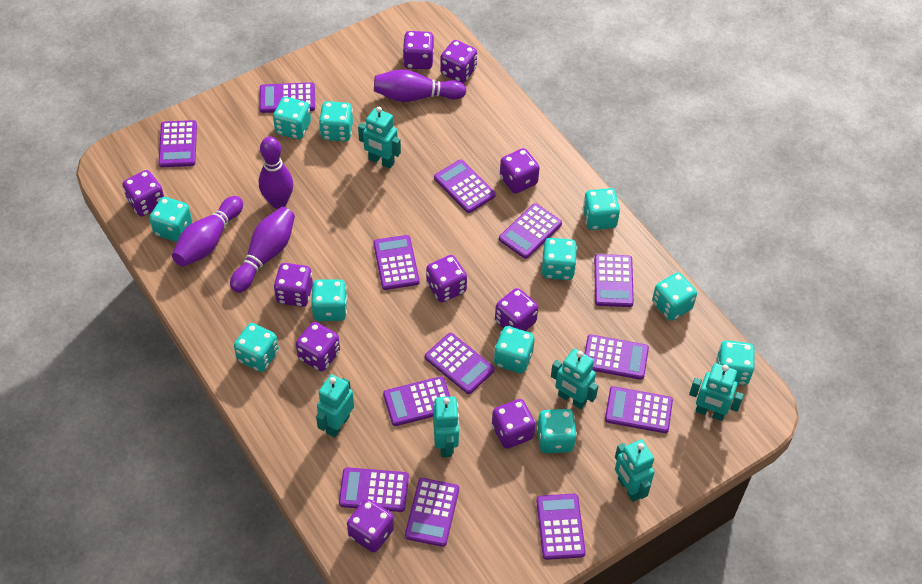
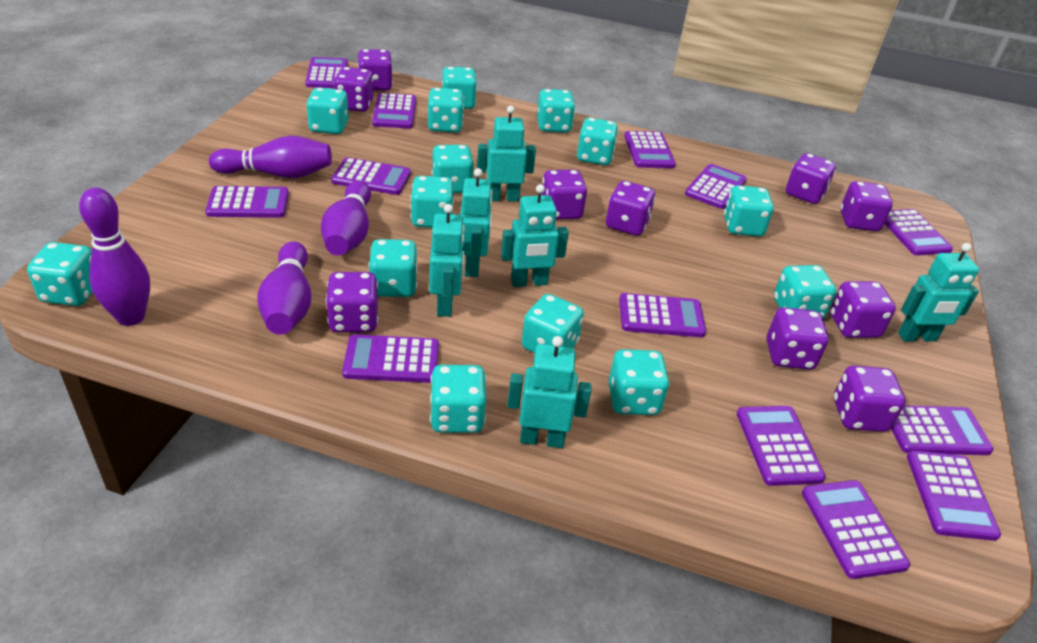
turquoise dice: [149,197,192,242] [234,323,279,372] [273,97,311,139] [311,279,347,321] [319,101,353,141] [494,326,535,374] [537,409,577,453] [542,238,577,280] [583,188,620,230] [652,273,697,321] [716,340,755,385] = 11 -> [27,242,93,306] [306,87,349,134] [369,239,418,297] [411,176,454,228] [428,88,464,133] [430,365,486,433] [432,145,474,193] [442,67,477,109] [522,294,584,353] [537,89,575,133] [577,118,618,165] [608,349,670,415] [724,185,774,237] [774,265,836,319] = 14

